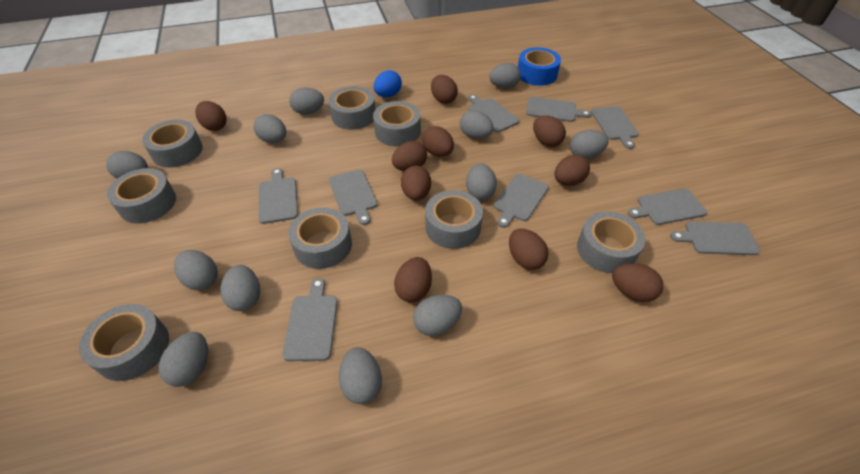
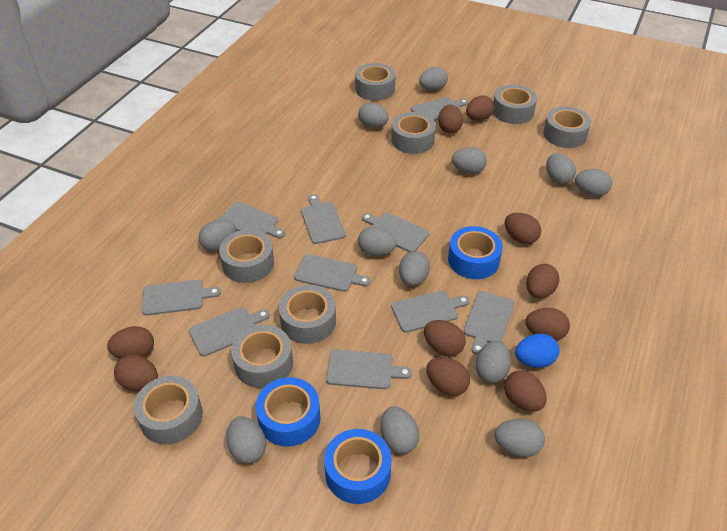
blue tape: [518,47,561,86] = 1 -> [256,377,321,447] [324,429,391,504] [448,226,503,279] = 3
grey cutting board: [259,168,298,224] [282,278,338,361] [329,169,378,225] [468,95,520,132] [494,174,549,228] [526,97,591,122] [591,106,639,149] [628,188,707,225] [670,221,760,255] = 9 -> [142,280,221,315] [189,307,270,356] [219,202,285,238] [294,254,370,292] [301,194,346,244] [326,350,412,389] [362,213,429,252] [391,290,470,332] [411,97,468,121] [463,291,514,355] = 10

